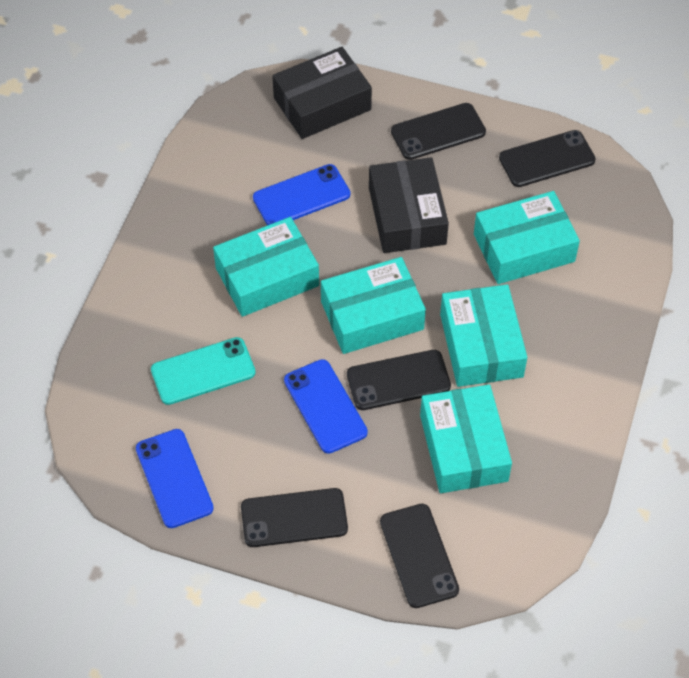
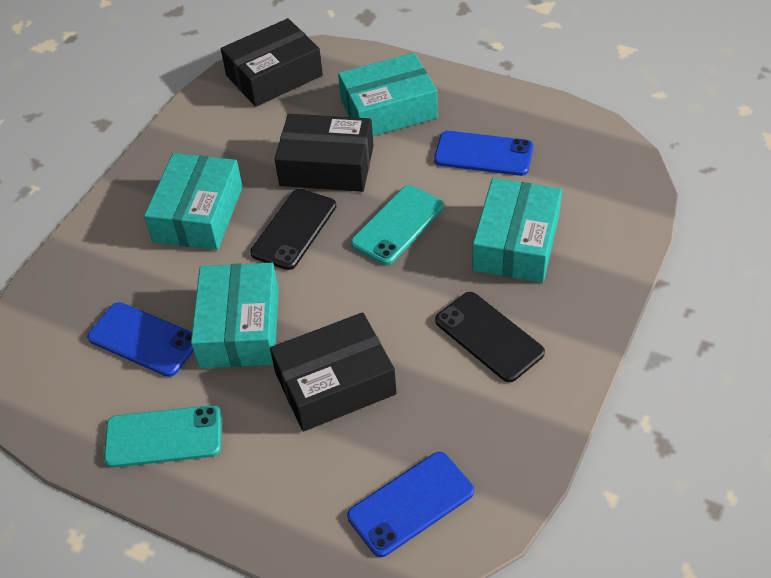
black box: [272,47,372,139] [369,157,449,253] = 2 -> [221,18,323,107] [270,312,397,432] [275,114,374,192] = 3
black phone: [241,488,348,547] [347,350,451,410] [380,504,459,608] [391,103,486,160] [499,130,596,187] = 5 -> [250,189,337,270] [435,292,545,382] = 2
turquoise box: [213,217,319,317] [321,257,426,354] [420,384,512,493] [440,284,527,387] [474,191,580,284] = 5 -> [144,153,243,250] [191,263,279,368] [338,53,438,136] [472,178,562,283] = 4
turquoise phone: [151,337,256,405] = 1 -> [104,405,221,468] [351,185,444,265] = 2

